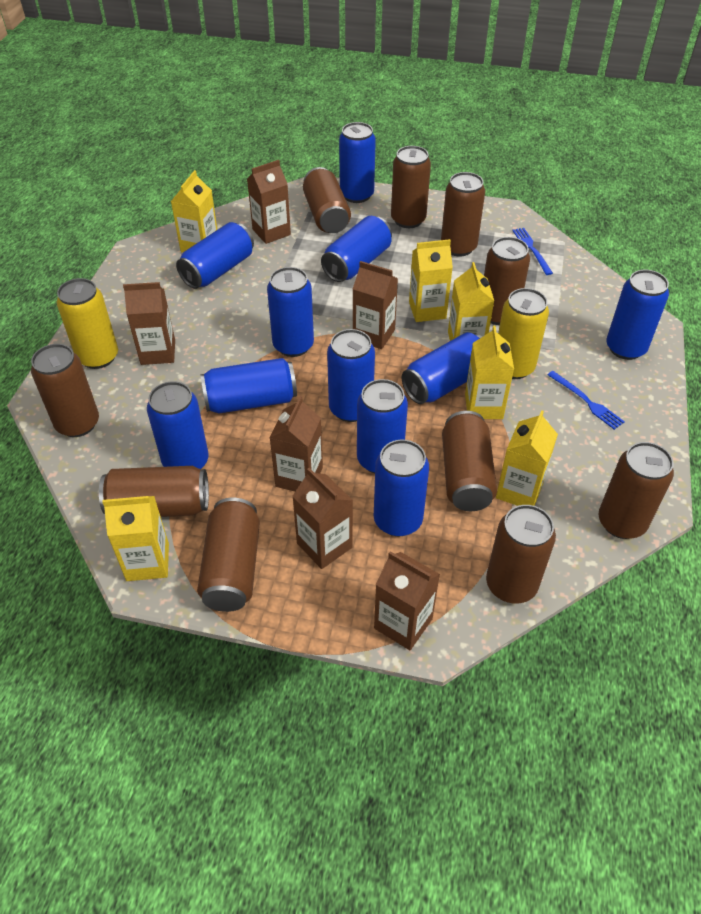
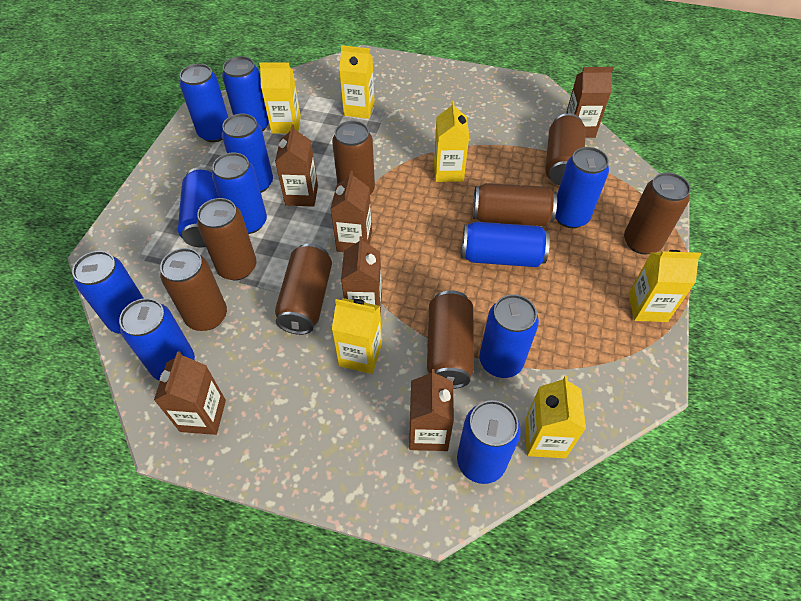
blue fork: [512,228,553,275] [548,371,625,430] = 2 -> none = 0
brown can: [31,344,99,437] [99,466,209,517] [197,498,260,612] [303,167,351,233] [391,146,431,228] [441,172,485,256] [442,411,497,511] [484,237,530,325] [486,505,556,603] [599,442,674,539] = 10 -> [160,248,227,331] [197,198,256,280] [275,244,332,335] [332,121,375,195] [427,290,474,389] [473,183,557,226] [546,113,586,185] [624,173,691,255] = 8
yellow can: [57,278,118,369] [498,288,549,379] = 2 -> none = 0

